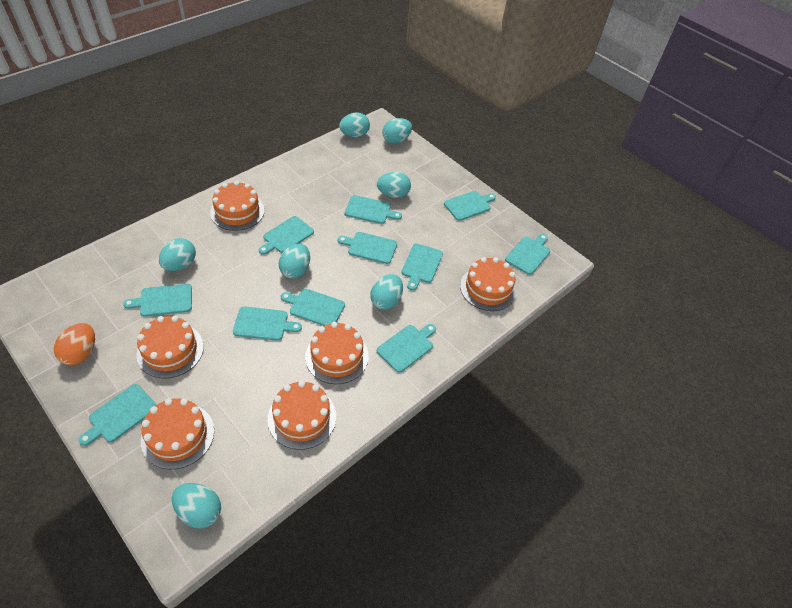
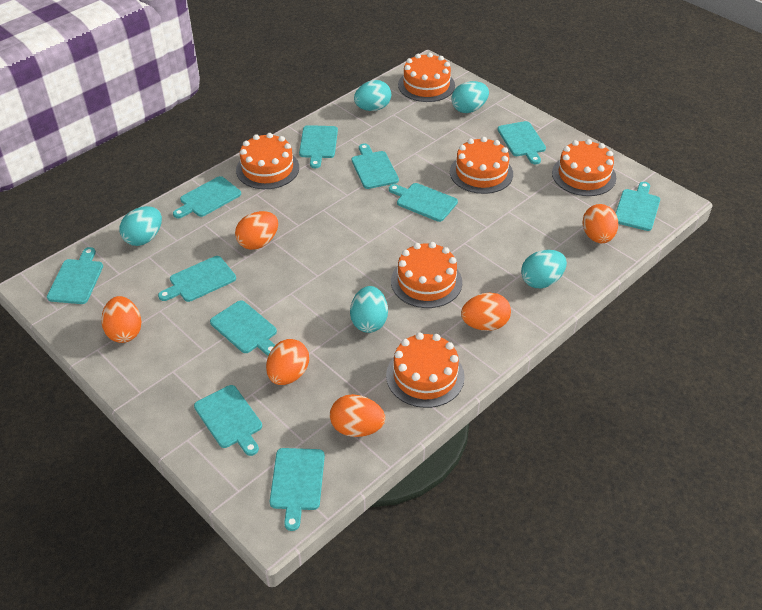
orange egg: [54,323,95,365] = 1 -> [101,296,142,343] [235,211,278,250] [266,339,309,385] [330,394,385,437] [461,293,511,331] [582,204,618,243] = 6
turquoise egg: [159,238,196,271] [172,483,221,529] [279,244,310,279] [339,112,370,137] [370,274,403,310] [377,172,411,198] [382,118,412,144] = 7 -> [119,206,162,246] [350,286,388,333] [354,80,391,111] [451,81,489,113] [521,250,567,288] = 5

